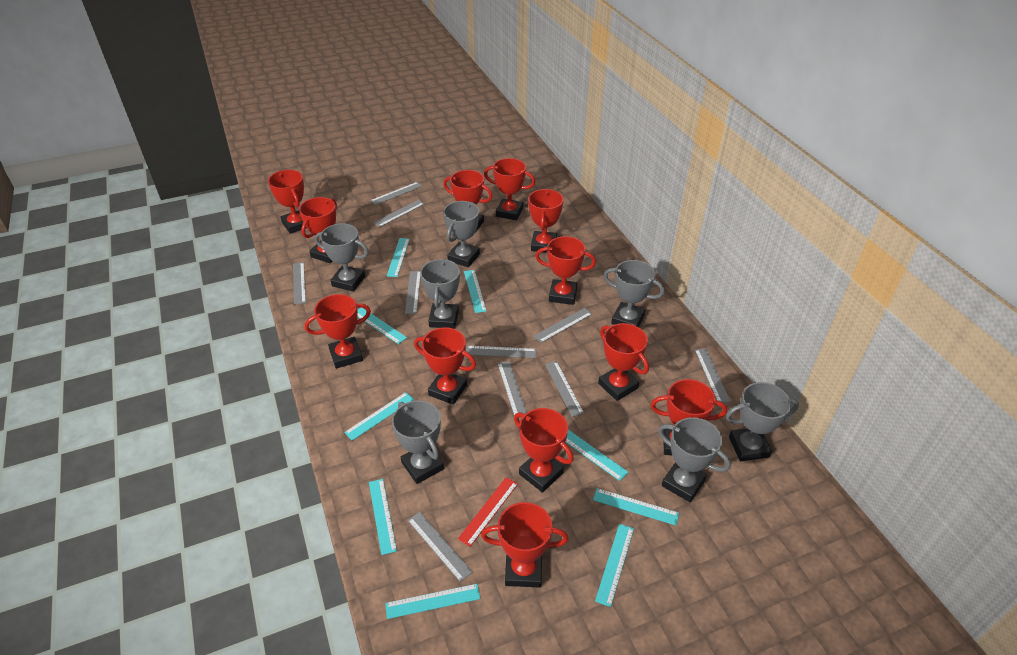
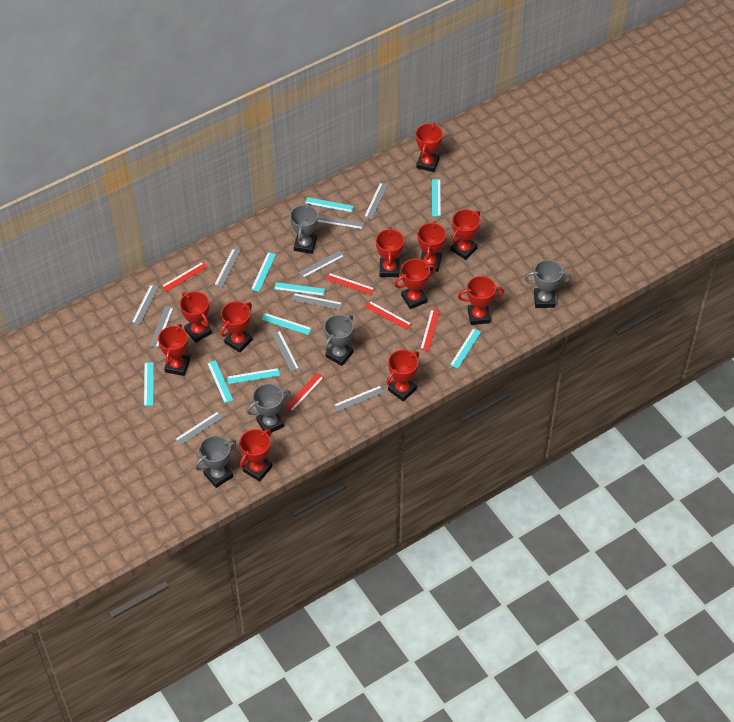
grey trophy: [315,223,369,292] [392,400,444,484] [420,258,460,329] [443,201,480,267] [604,260,664,327] [658,417,731,502] [726,382,799,461] = 7 -> [195,435,236,488] [246,383,291,434] [290,203,318,254] [324,315,354,366] [524,260,571,308] = 5
red ruler: [458,477,518,547] = 1 -> [162,262,207,292] [285,373,324,412] [325,273,375,295] [365,301,412,330] [420,309,440,351] = 5
red trophy: [268,170,306,234] [299,197,337,263] [305,294,371,369] [414,327,476,405] [443,170,493,234] [481,502,569,588] [484,158,535,220] [514,408,574,492] [528,189,564,253] [535,236,596,305] [598,323,649,401] [650,379,727,455] = 12 -> [158,324,190,376] [180,291,212,343] [221,301,253,353] [239,429,272,481] [376,227,404,277] [386,350,419,402] [394,259,436,309] [416,123,443,172] [418,221,446,272] [451,209,480,260] [458,276,504,325] = 11

